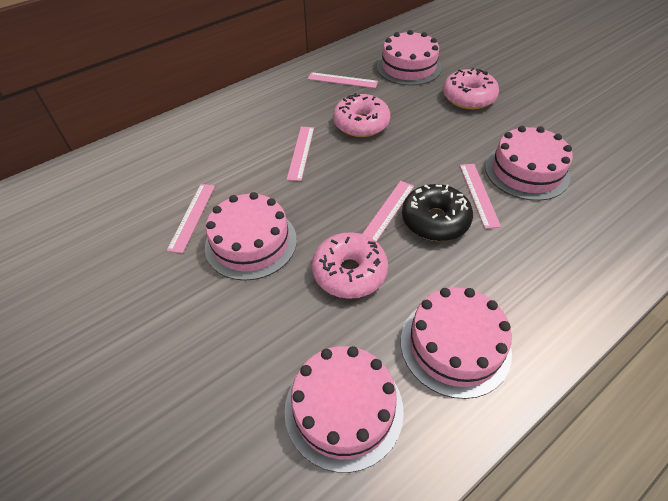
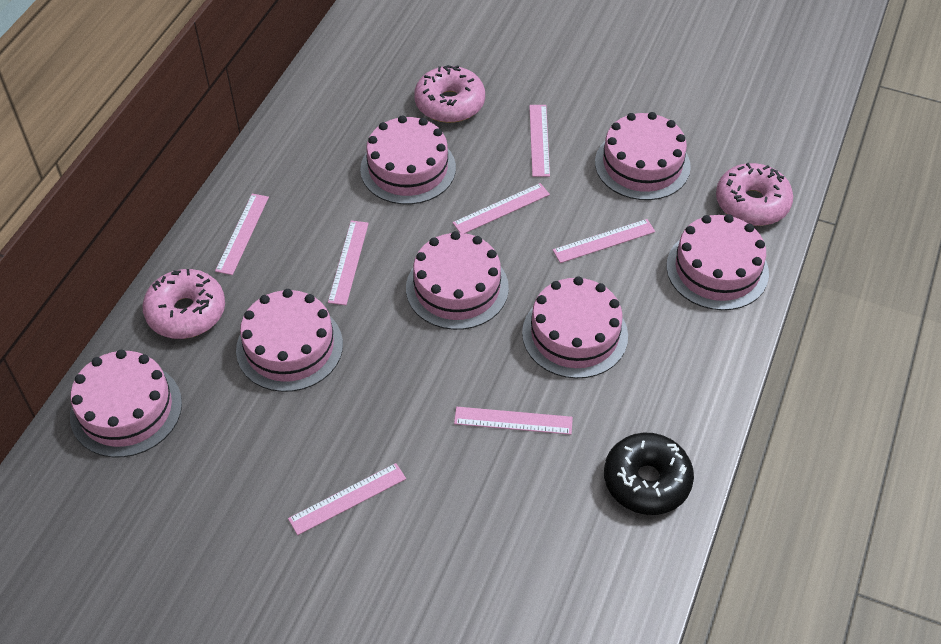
pink cake: [205,192,297,281] [285,346,404,473] [377,30,442,86] [401,287,512,399] [485,126,573,201] = 5 -> [70,350,182,457] [236,289,343,392] [360,115,456,204] [406,231,509,330] [522,276,628,378] [595,112,691,200] [666,214,769,310] = 7
pink ruler: [167,184,215,253] [287,127,314,181] [308,72,378,88] [363,181,414,242] [460,164,501,229] = 5 -> [215,194,269,275] [288,463,406,535] [328,221,369,305] [452,183,550,233] [454,407,573,435] [529,105,550,177] [553,219,655,263] = 7

